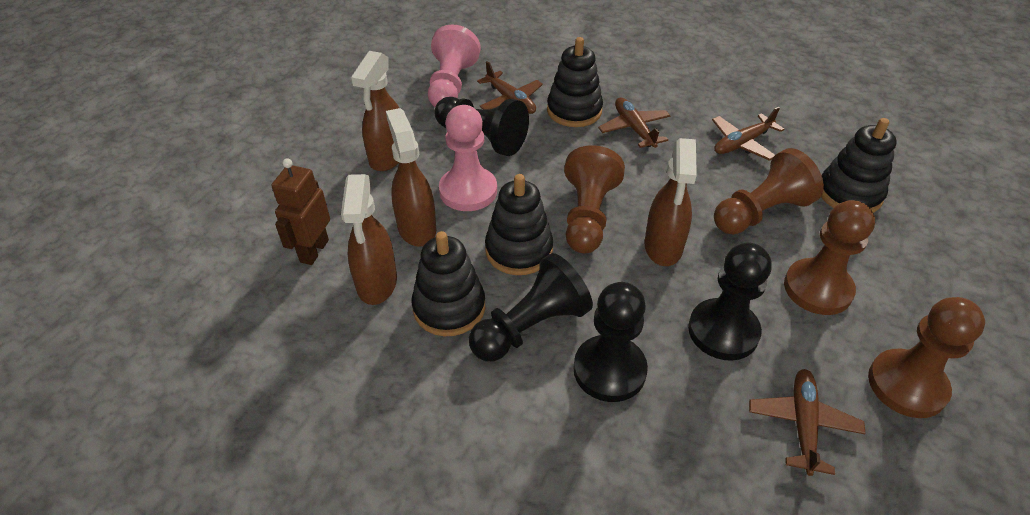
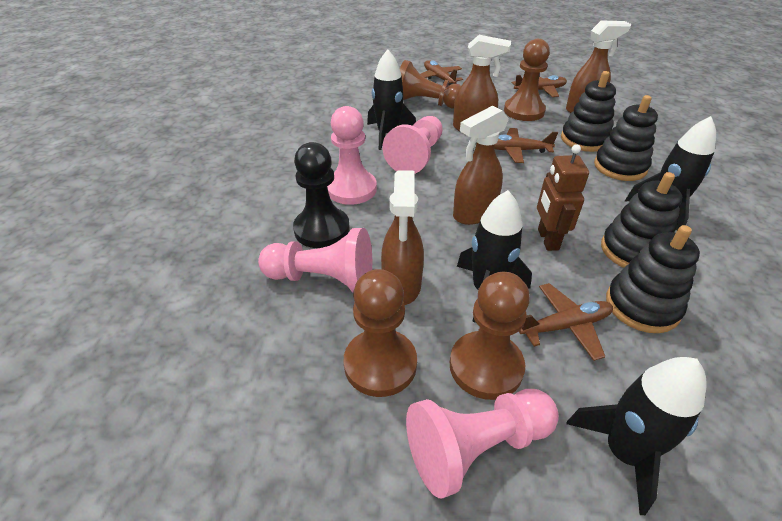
black pawn: [434,97,529,156] [469,253,593,361] [574,282,648,402] [688,243,772,361] = 4 -> [293,142,350,248] = 1
black rocket: none = 0 -> [367,50,416,150] [457,190,532,323] [566,357,707,515] [624,116,716,230] = 4
pink pawn: [428,24,481,107] [439,105,497,211] = 2 -> [258,228,372,292] [327,106,377,205] [382,116,443,174] [406,389,559,499] = 4

